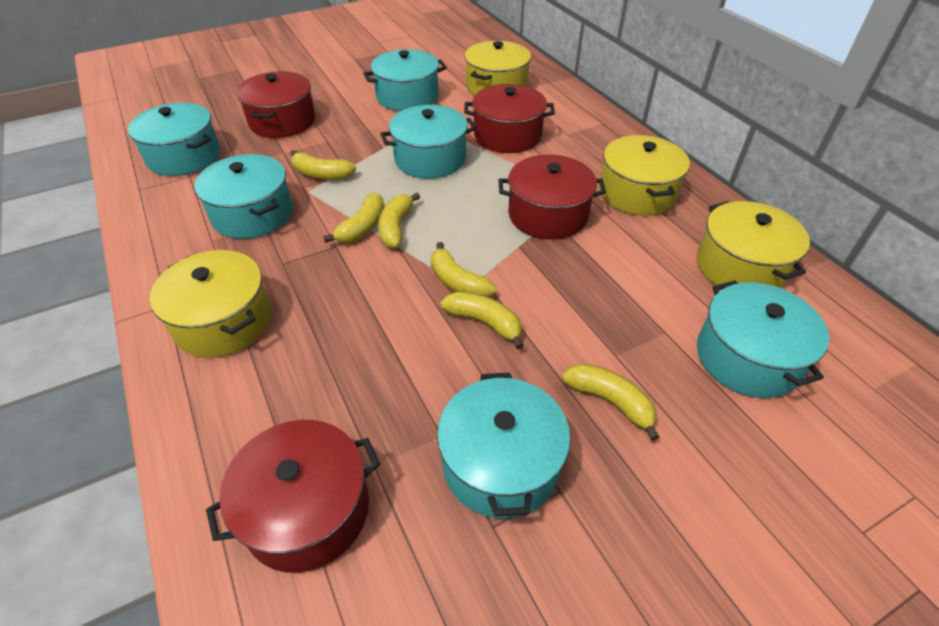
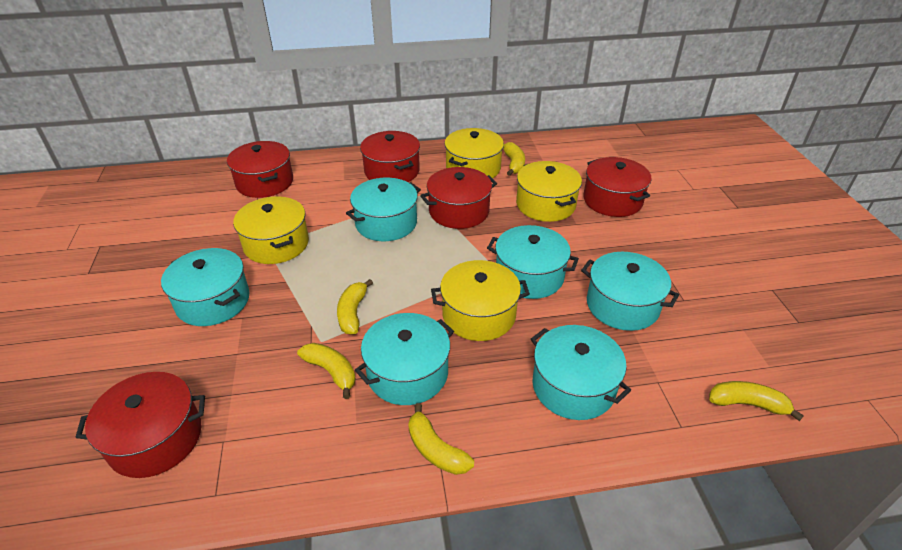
red pot: [206,420,380,573] [237,71,315,138] [464,84,555,153] [499,155,606,240] = 4 -> [76,372,205,478] [227,141,293,198] [360,131,420,182] [420,167,497,229] [583,157,652,217] = 5
yellow banana: [290,150,356,180] [323,192,384,243] [378,193,420,249] [431,242,496,297] [440,292,524,349] [562,364,659,441] = 6 -> [297,343,356,399] [337,279,373,334] [408,403,474,475] [503,142,525,176] [709,381,804,421] = 5

